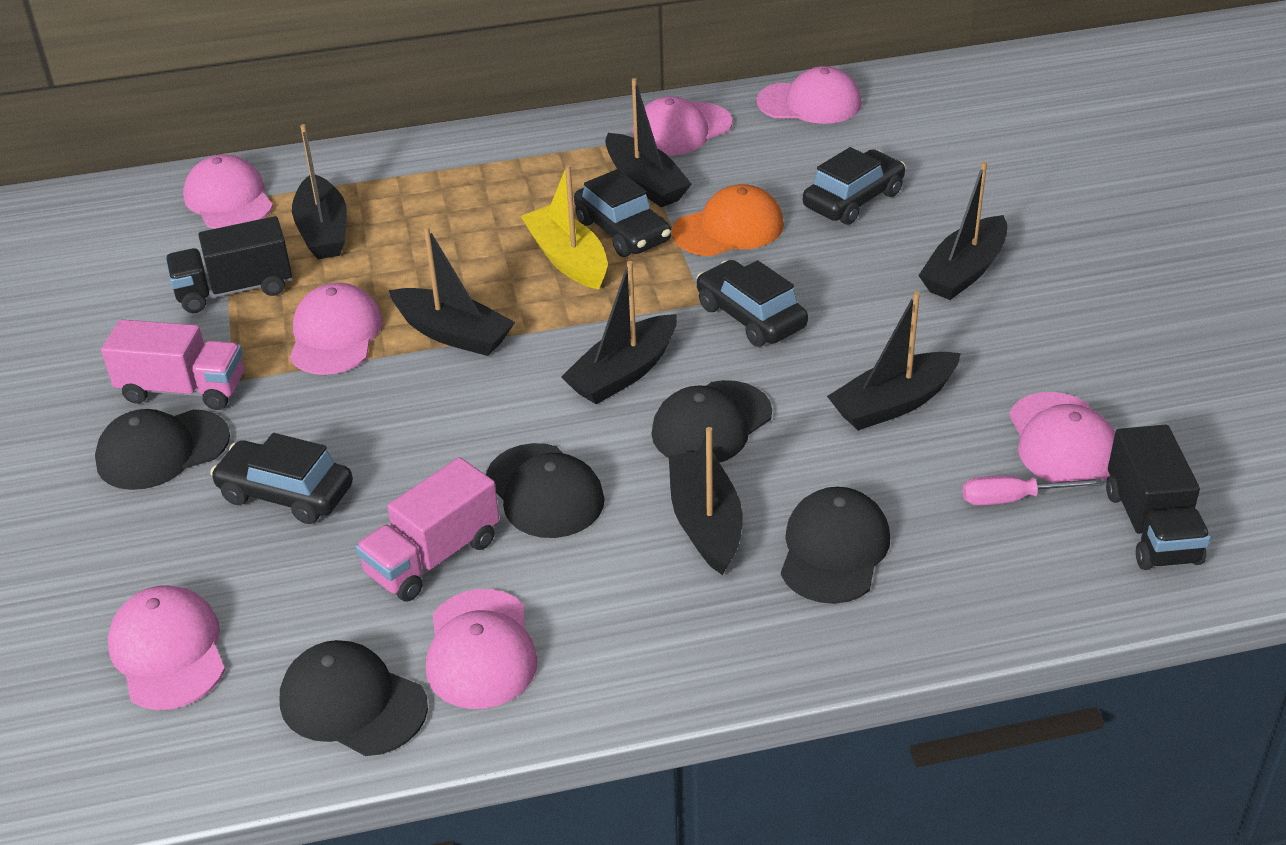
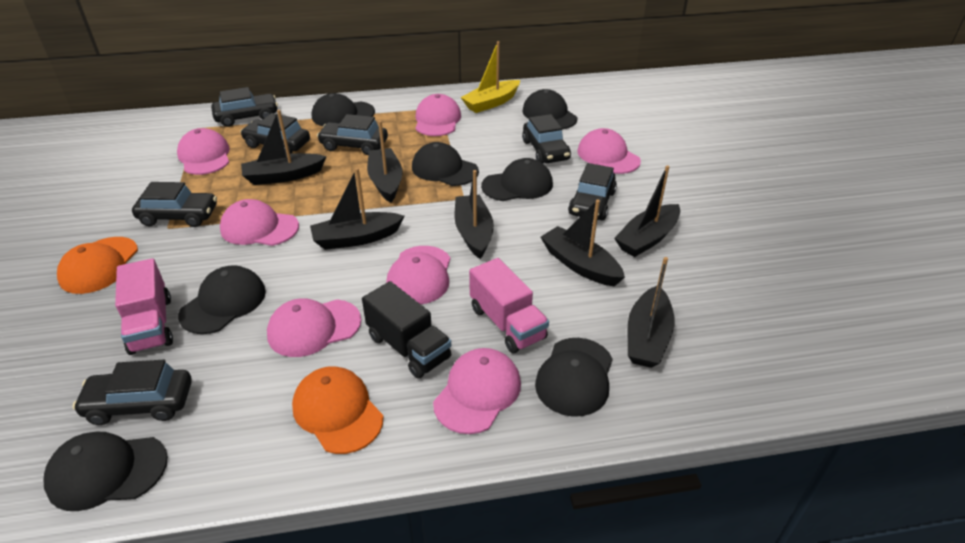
black cap: [95,409,230,490] [280,640,428,756] [486,443,605,538] [651,380,772,463] [781,487,890,604] = 5 -> [43,432,168,511] [178,265,266,334] [312,93,375,126] [412,142,479,186] [481,158,553,201] [522,89,577,129] [535,338,613,417] = 7
black car: [210,433,353,524] [574,169,671,257] [696,260,808,347] [803,147,905,225] = 4 -> [73,360,192,425] [132,182,217,227] [211,87,278,127] [240,113,310,154] [317,114,388,155] [522,114,571,163] [568,163,617,221] = 7
black truck: [165,216,292,313] [1106,424,1211,570] = 2 -> [362,281,451,379] = 1
orange cap: [672,184,784,256] = 1 -> [57,237,138,294] [292,366,383,454] = 2
pink screwdriver: [963,476,1104,505] = 1 -> none = 0

